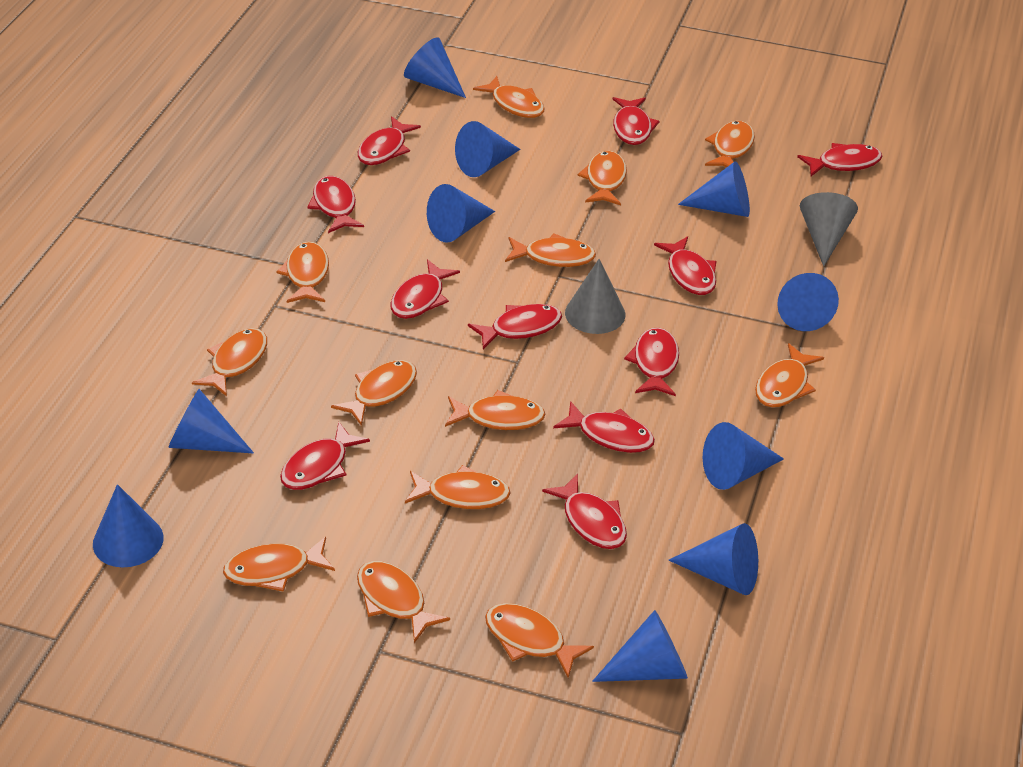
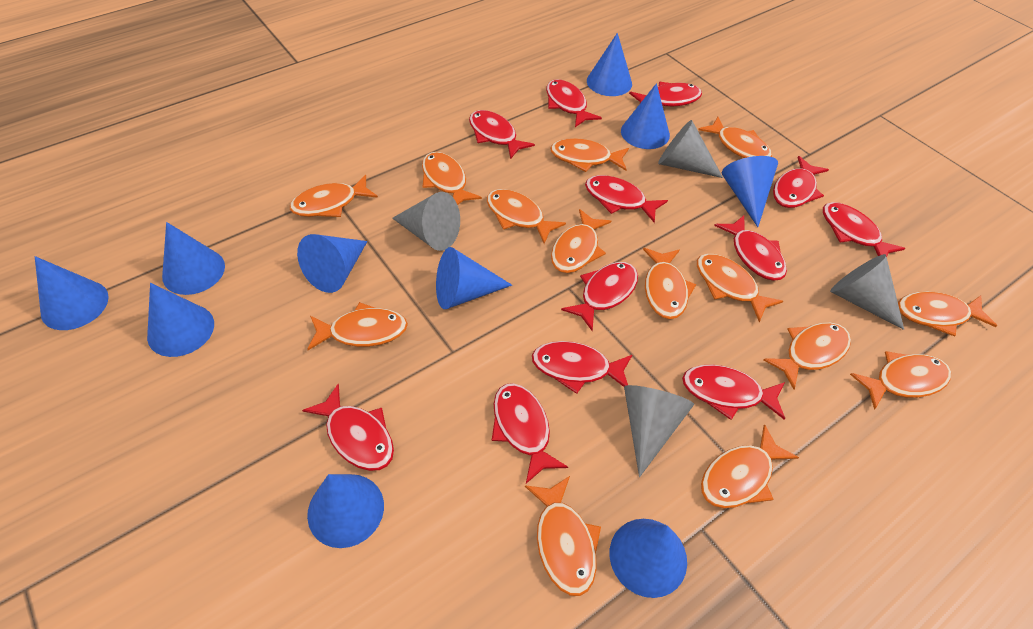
grey cone: [565,259,625,334] [800,192,858,266] = 2 -> [392,192,460,251] [624,385,694,477] [658,120,723,178] [830,254,904,330] = 4
orange fish: [192,328,267,396] [223,537,335,592] [276,241,329,303] [331,360,417,426] [357,561,450,643] [405,465,510,509] [445,390,546,430] [473,76,545,118] [485,603,594,678] [505,234,596,267] [577,151,627,205] [705,120,755,167] [755,343,824,407] = 13 -> [290,175,378,217] [308,302,408,350] [422,152,482,205] [487,189,566,244] [525,476,601,596] [550,138,629,172] [551,209,611,273] [643,248,696,319] [697,253,783,322] [698,117,772,158] [701,424,799,508] [763,322,851,389] [850,351,951,410] [898,291,997,337] = 14
red fish: [280,422,370,490] [307,176,364,233] [358,116,421,165] [391,260,460,319] [468,304,562,350] [542,474,627,549] [553,401,655,453] [613,97,659,145] [624,328,679,396] [654,236,716,295] [797,143,882,176] = 11 -> [302,384,394,471] [469,110,535,159] [492,383,568,484] [532,341,632,394] [546,79,602,127] [561,262,638,331] [585,175,668,223] [629,82,702,106] [682,365,785,420] [714,215,787,281] [773,156,829,208] [823,202,906,257] = 12

